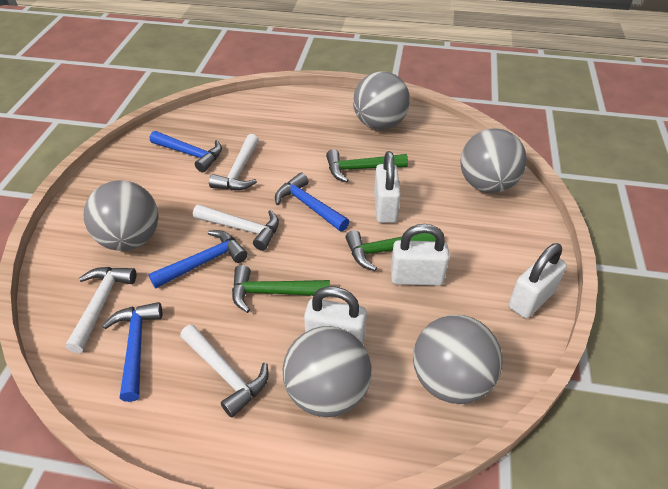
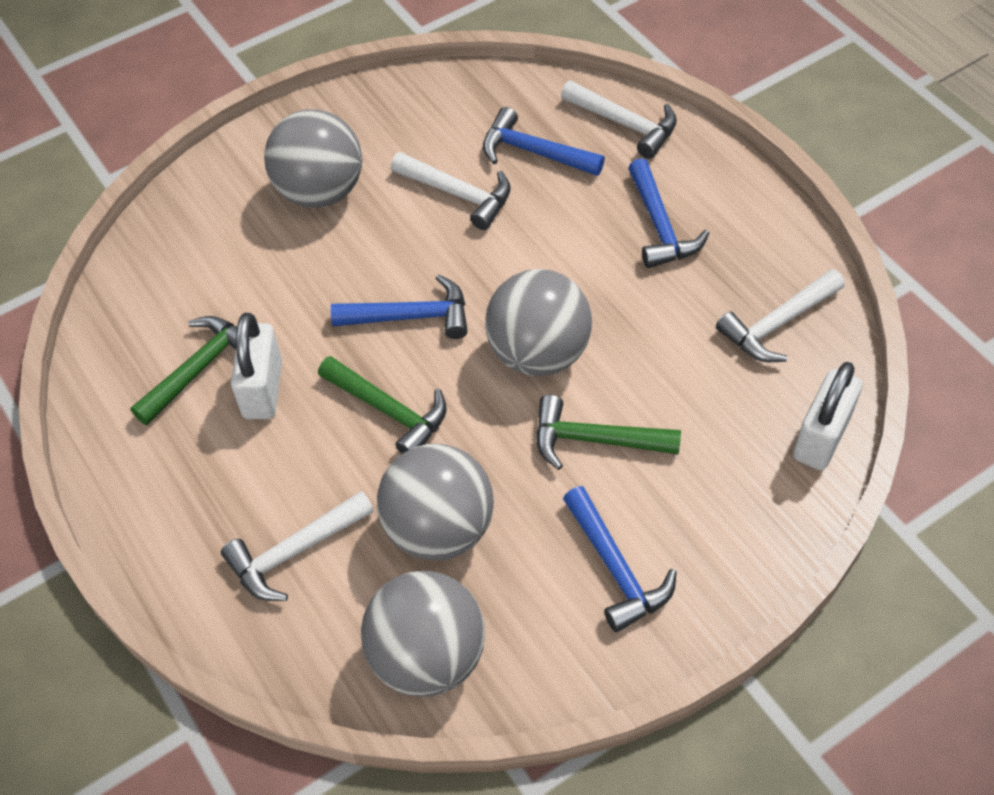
grey ball: [84,180,159,251] [283,326,372,417] [353,71,410,130] [413,315,503,404] [460,128,527,193] = 5 -> [264,109,362,208] [361,571,485,697] [377,444,494,561] [485,269,592,376] = 4
white padlock: [304,286,367,344] [374,151,401,223] [391,224,449,286] [509,243,567,318] = 4 -> [231,313,282,419] [793,362,863,470] = 2

